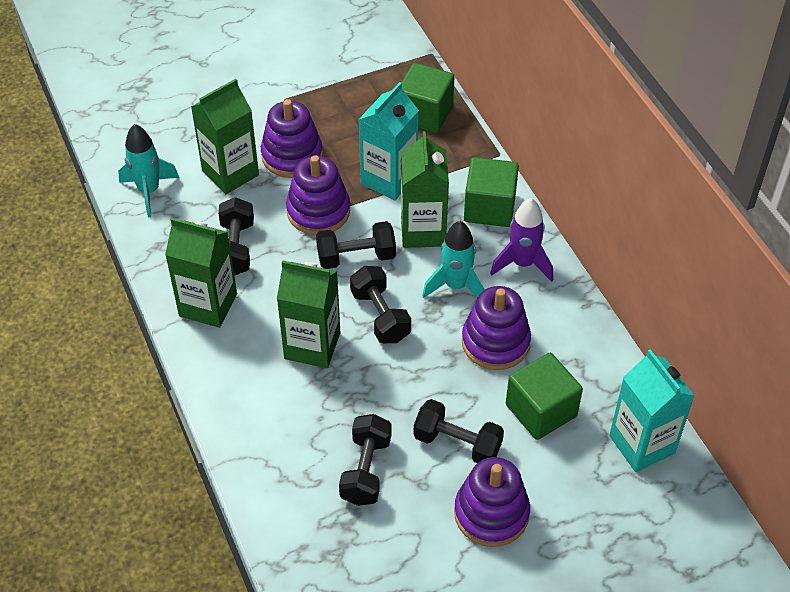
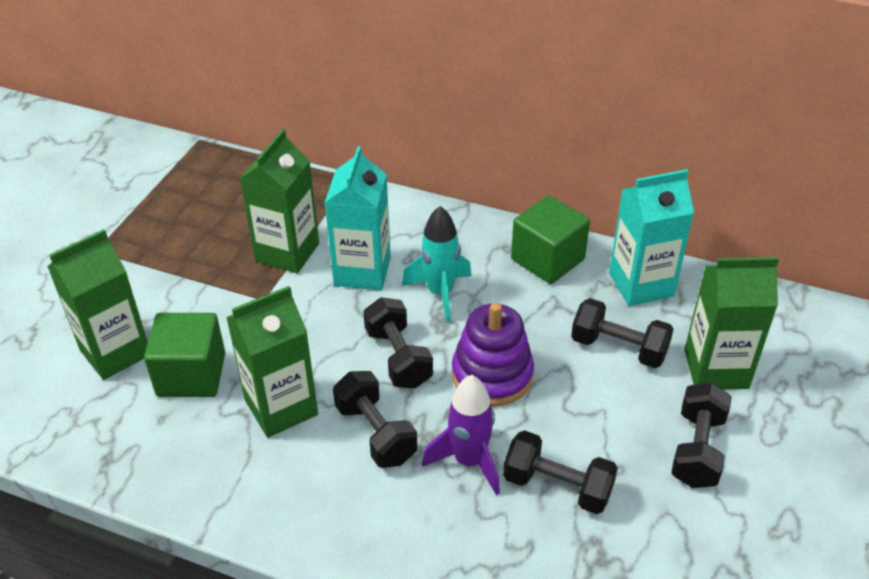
green cube: [401,63,455,133] [464,157,519,227] [506,353,583,440] = 3 -> [144,313,225,397] [511,196,590,284] = 2
purple stacking toy: [261,99,323,178] [286,155,350,235] [454,457,530,547] [462,286,531,370] = 4 -> [452,302,534,406] = 1
turquoise rocket: [118,124,179,217] [422,221,485,298] = 2 -> [402,206,472,323] = 1

